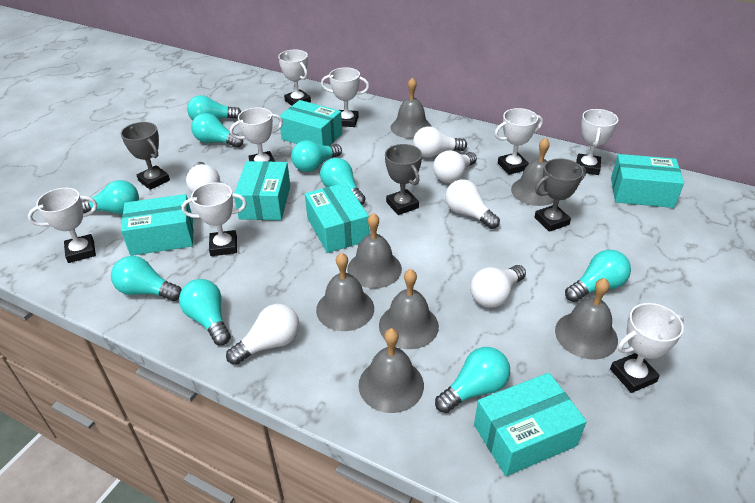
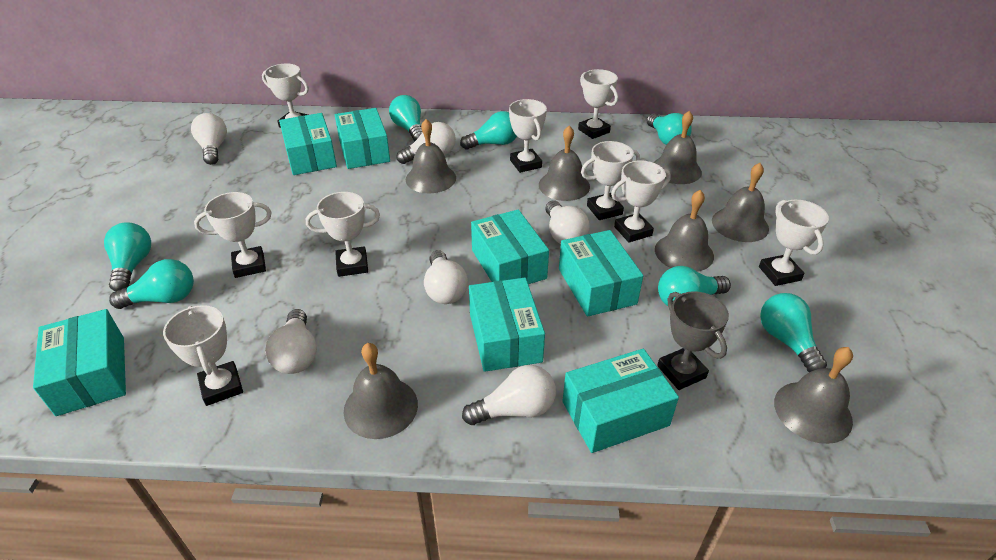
grey trophy: [121,122,170,190] [385,144,422,215] [534,158,586,232] = 3 -> [657,291,729,390] = 1
turquoise box: [121,194,193,256] [234,161,290,220] [279,100,342,146] [305,182,369,253] [474,373,587,476] [611,154,684,208] = 6 -> [33,309,126,416] [279,113,337,175] [335,108,390,169] [469,278,545,372] [471,210,549,284] [559,230,643,317] [562,349,679,453] = 7
turquoise light bulb: [82,180,139,214] [111,256,182,301] [179,279,231,345] [187,95,241,120] [191,113,243,148] [291,140,342,172] [320,158,366,205] [435,347,510,413] [565,250,631,302] = 9 -> [104,223,151,292] [109,259,194,309] [389,95,422,141] [460,111,517,150] [647,113,692,145] [658,266,731,306] [760,293,827,372] = 7
white trophy: [28,188,97,263] [182,182,247,256] [230,107,283,162] [278,50,311,106] [321,67,369,127] [495,108,543,175] [576,109,618,175] [610,303,684,393] = 8 -> [163,305,243,406] [194,192,272,278] [262,64,309,128] [306,192,380,277] [509,99,547,173] [578,69,618,139] [581,141,640,220] [611,160,671,243] [759,200,829,286] = 9

